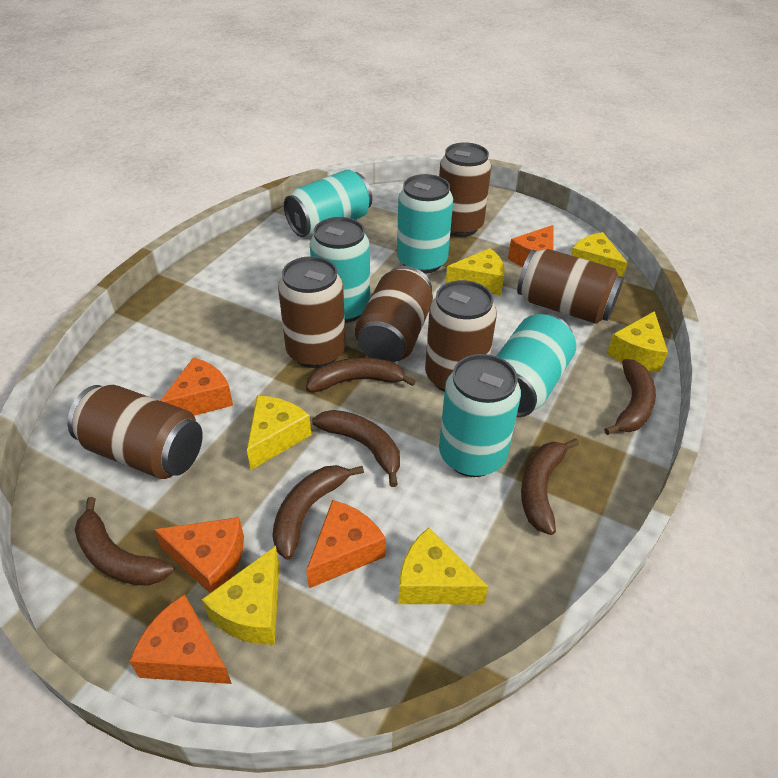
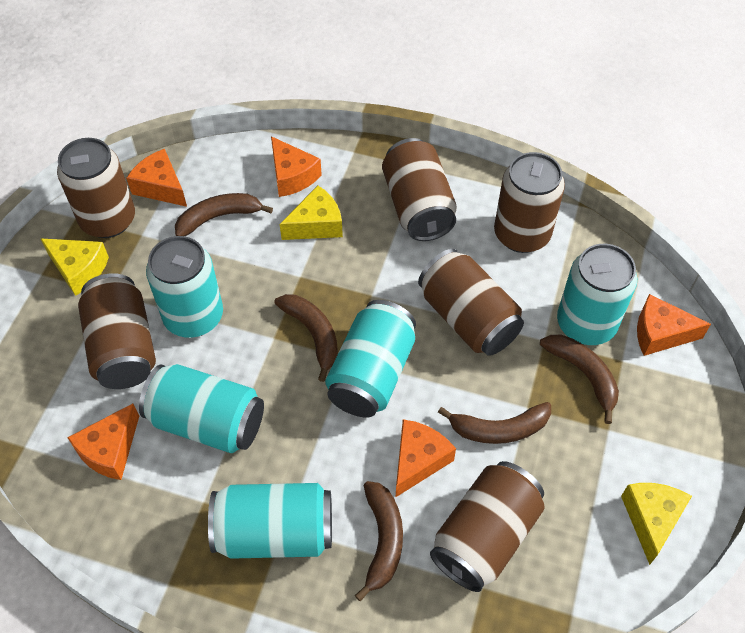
brown banana: [75,497,175,586] [272,465,364,560] [306,358,416,392] [312,410,400,487] [521,438,579,535] [604,359,656,435] = 6 -> [175,193,273,236] [274,294,338,382] [355,481,403,601] [438,402,551,444] [540,335,619,424] = 5
yellow cheese: [202,546,279,645] [247,396,311,470] [398,528,489,605] [446,248,505,296] [571,232,628,277] [607,311,668,372] = 6 -> [40,238,109,296] [280,186,343,240] [621,483,692,565] = 3

